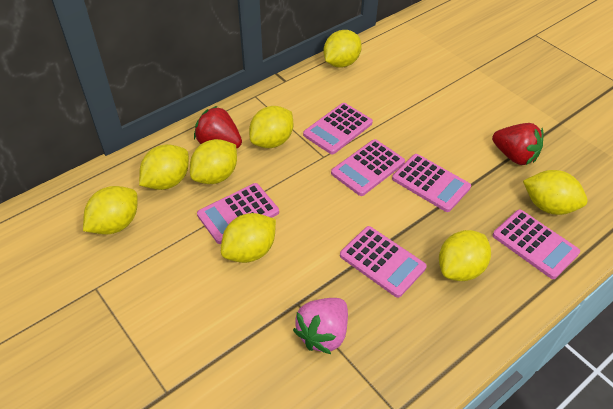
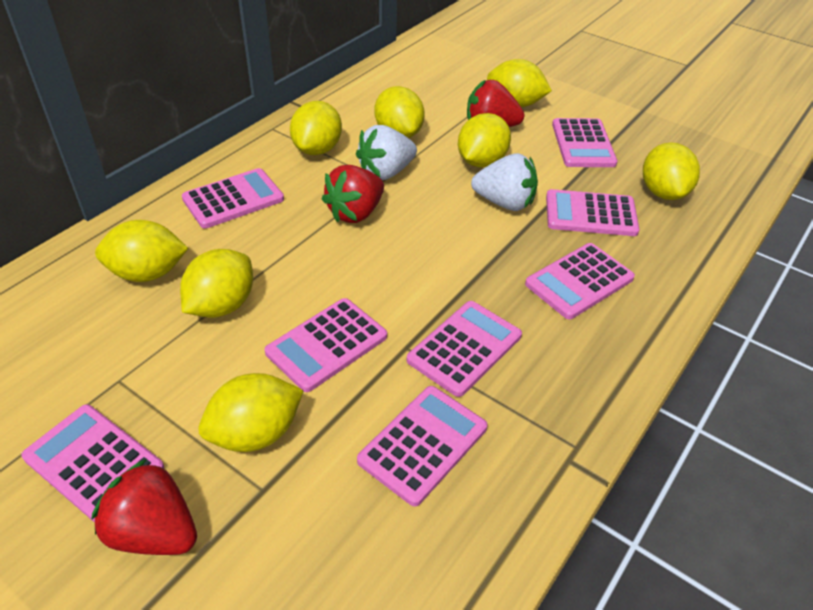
pink calculator: [197,183,279,244] [303,103,373,154] [331,139,405,196] [340,226,427,298] [392,154,471,212] [493,209,580,279] = 6 -> [21,404,164,523] [182,168,284,229] [265,298,387,392] [357,386,487,506] [407,301,522,397] [525,243,635,319] [546,189,639,236] [552,118,617,167] = 8
pink strawberry: [293,298,348,354] = 1 -> none = 0
red strawberry: [194,106,242,149] [492,123,543,165] = 2 -> [92,459,197,555] [322,165,384,223] [467,80,524,127] = 3
white strawberry: none = 0 -> [356,125,417,180] [471,153,538,211] = 2

